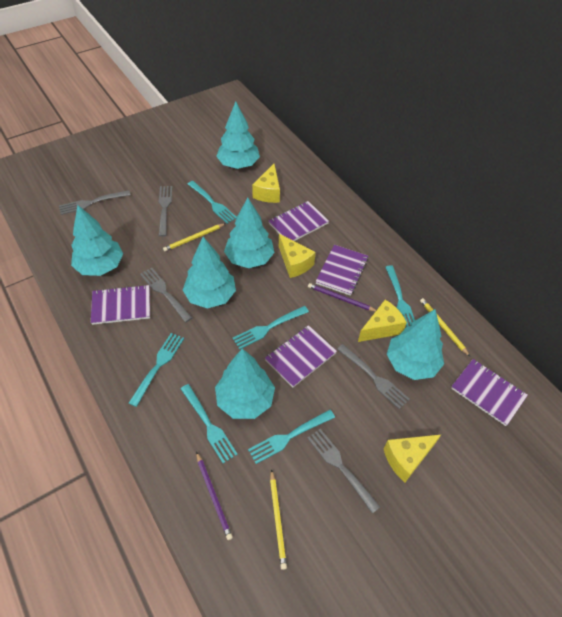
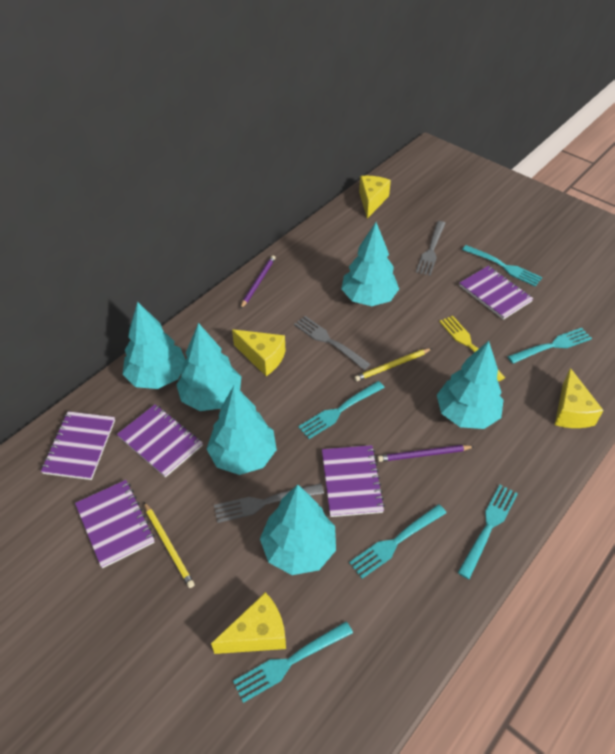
grey fork: [59,190,131,215] [140,268,192,323] [159,186,172,237] [307,429,380,514] [337,344,410,409] = 5 -> [214,484,324,523] [294,316,371,370] [416,221,446,276] = 3
yellow fork: none = 0 -> [439,316,505,381] = 1
yellow pencil: [163,223,226,251] [270,469,287,570] [420,298,470,357] = 3 -> [144,502,195,588] [354,348,432,381] = 2

